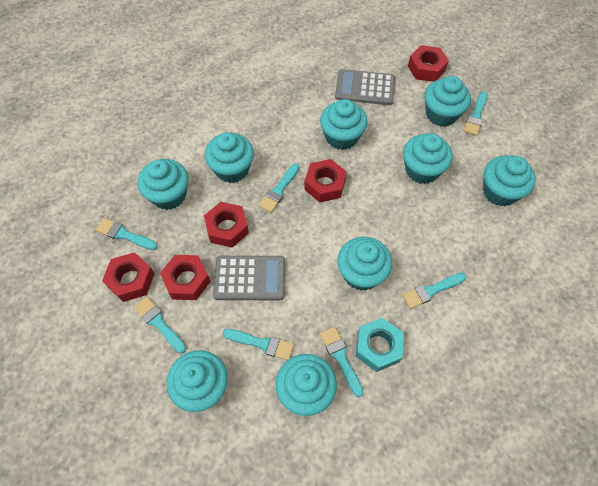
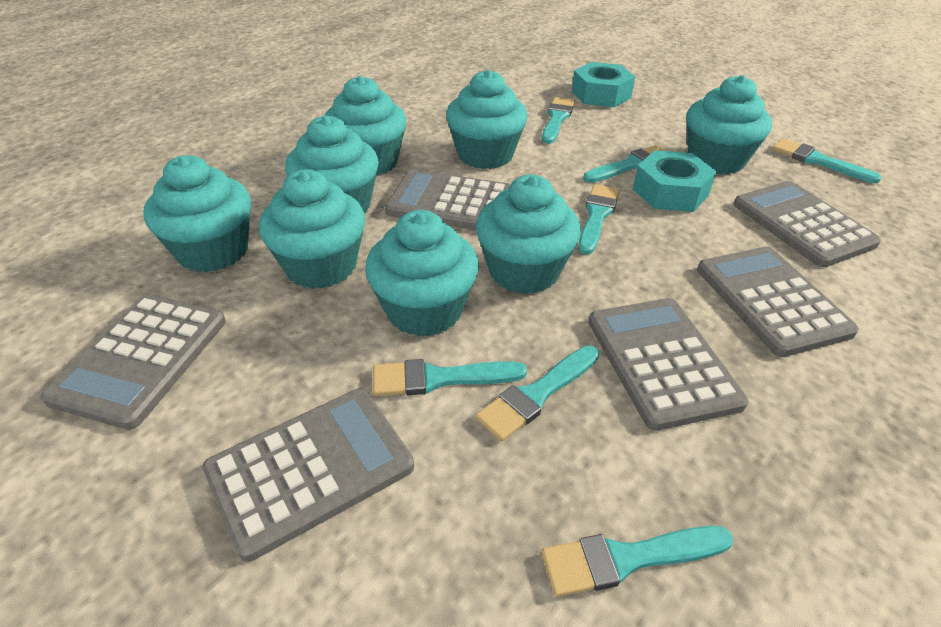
grey calculator: [213,256,285,300] [335,69,395,105] = 2 -> [41,294,226,430] [202,388,414,562] [385,169,511,230] [588,298,748,431] [697,246,859,357] [734,181,881,267] = 6
red nut: [102,252,154,302] [160,255,211,300] [204,202,249,248] [304,159,347,202] [408,45,449,82] = 5 -> none = 0
turquoise cupcake: [138,159,189,210] [166,350,228,412] [205,132,254,183] [276,354,337,416] [320,99,368,150] [337,237,392,291] [403,133,453,184] [424,76,471,127] [483,155,536,206] = 9 -> [144,155,251,273] [259,169,365,289] [285,115,379,213] [325,76,407,175] [365,210,479,336] [446,70,528,169] [476,175,581,294] [686,75,772,174] = 8
turquoise nut: [356,318,404,372] = 1 -> [572,62,635,108] [633,150,717,212] = 2

